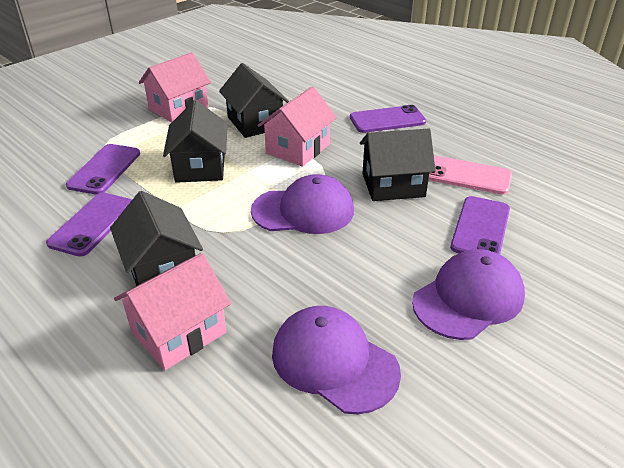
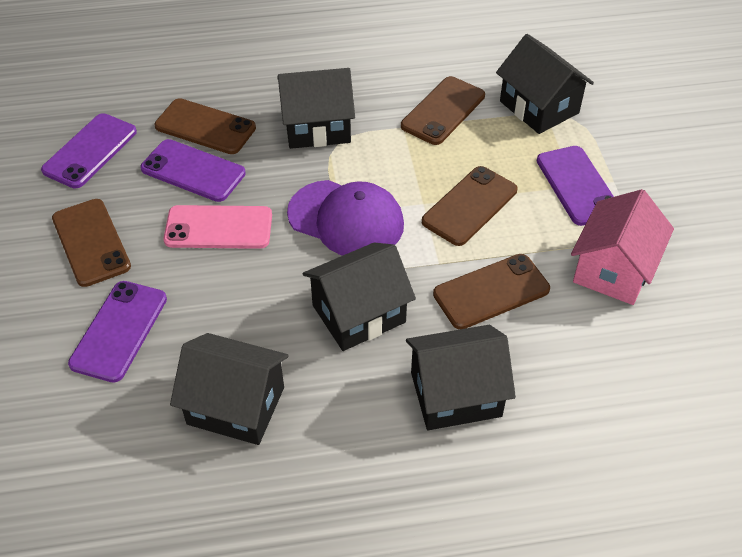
black house: [110,191,203,286] [163,100,228,183] [219,63,289,138] [360,129,436,201] = 4 -> [170,333,289,445] [278,68,355,149] [302,242,416,351] [406,325,516,430] [496,34,594,134] = 5
brown phone: none = 0 -> [52,199,131,287] [154,98,256,154] [401,76,485,145] [422,166,517,246] [433,254,550,329] = 5
pink house: [114,253,231,370] [139,52,211,123] [258,86,337,167] = 3 -> [571,189,674,305] = 1
purple cap: [251,174,354,234] [272,306,401,414] [412,249,525,340] = 3 -> [287,180,404,256] = 1

